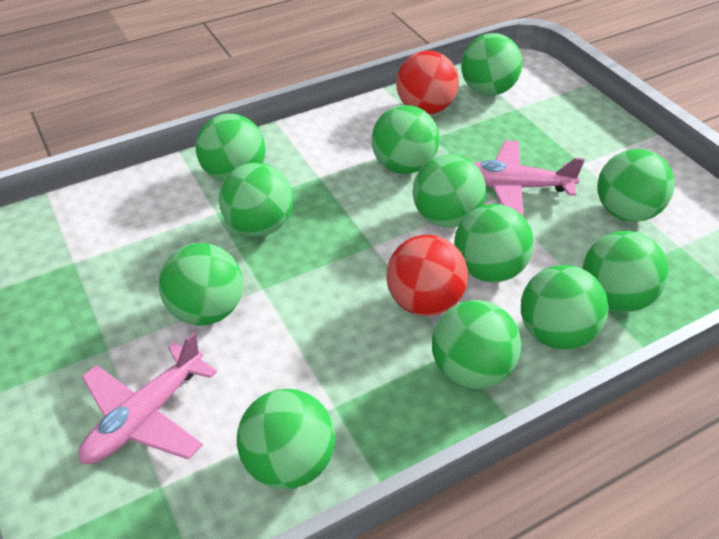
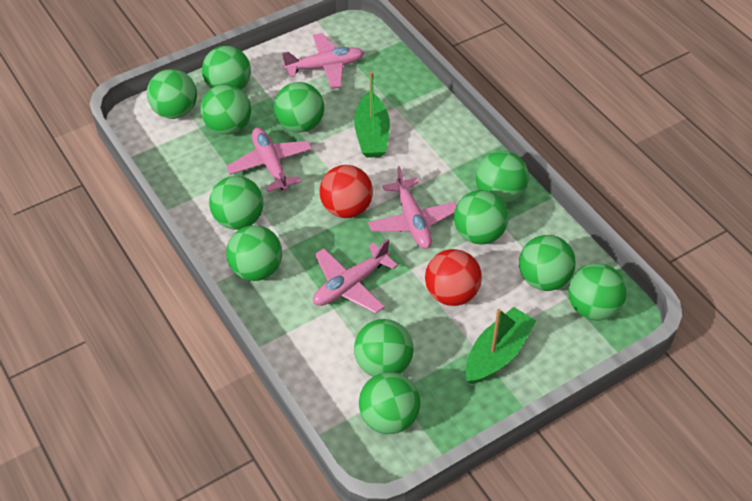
green boat: none = 0 -> [354,72,390,158] [466,307,536,384] = 2
pink plane: [78,332,217,464] [474,140,585,217] = 2 -> [226,128,312,192] [282,33,364,89] [313,239,398,314] [368,166,457,249] = 4

